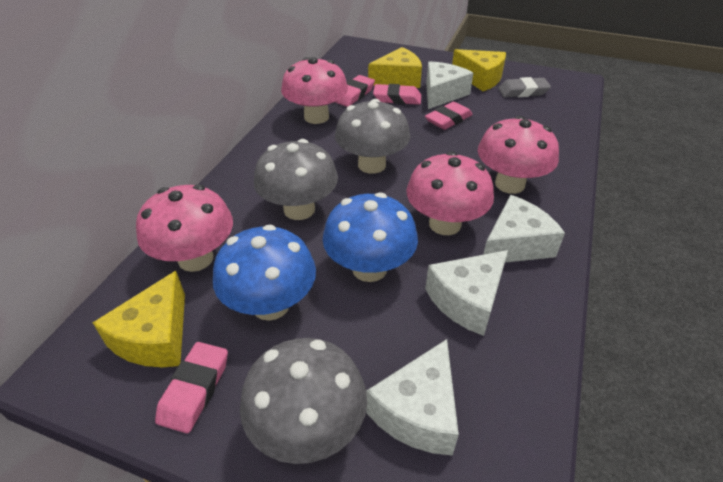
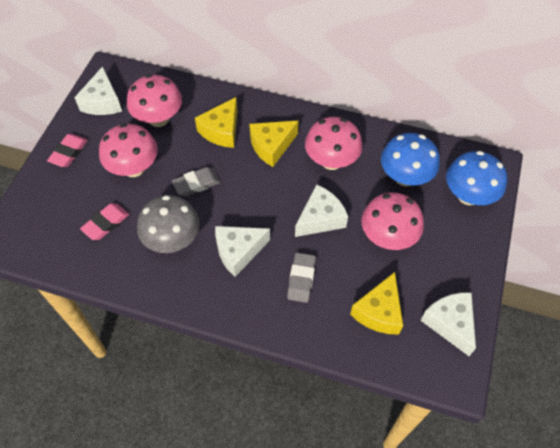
grey eraser: [498,77,551,97] = 1 -> [172,167,220,196] [287,253,316,303] = 2
grey mushroom: [240,338,367,464] [254,139,338,220] [335,99,410,174] = 3 -> [137,195,200,253] = 1
pink eraser: [155,342,228,434] [335,75,375,107] [373,84,421,105] [425,102,473,130] = 4 -> [47,134,88,167] [80,203,129,240] = 2

